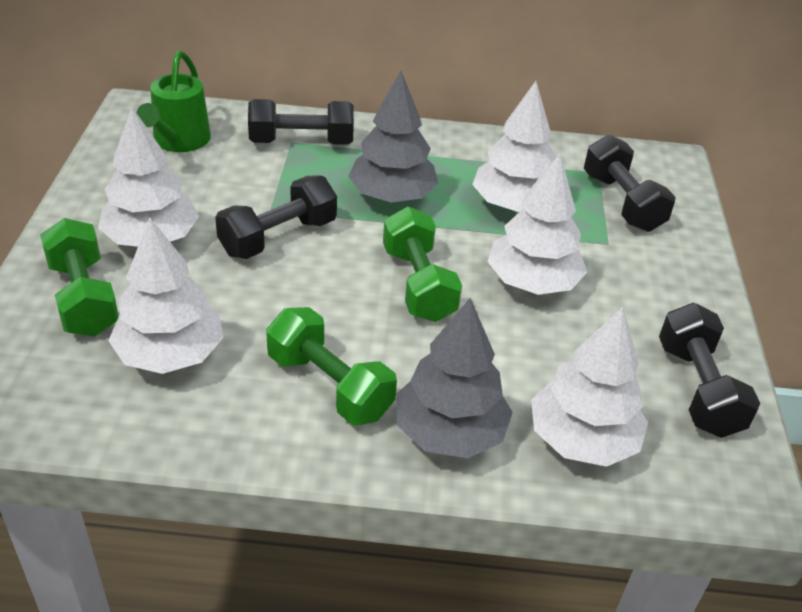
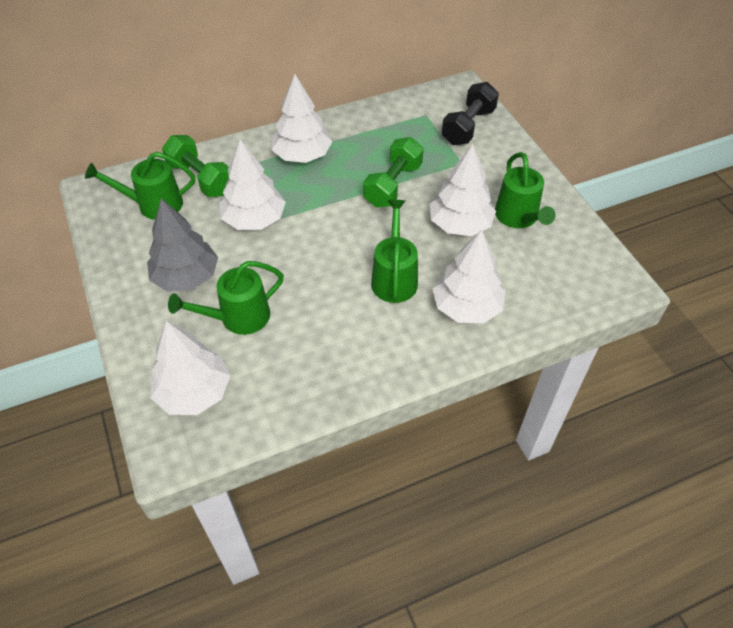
black dumbbell: [215,176,337,259] [248,99,354,145] [584,135,676,232] [659,303,760,438] = 4 -> [442,82,499,145] = 1
green dumbbell: [40,218,119,337] [266,307,397,425] [383,207,462,322] = 3 -> [162,135,229,197] [363,137,423,208] = 2
green watering can: [136,51,211,152] = 1 -> [85,152,195,220] [168,261,284,335] [371,200,418,303] [495,152,556,228] = 4
grey tree: [348,71,439,203] [396,298,513,458] = 2 -> [147,198,218,292] = 1

